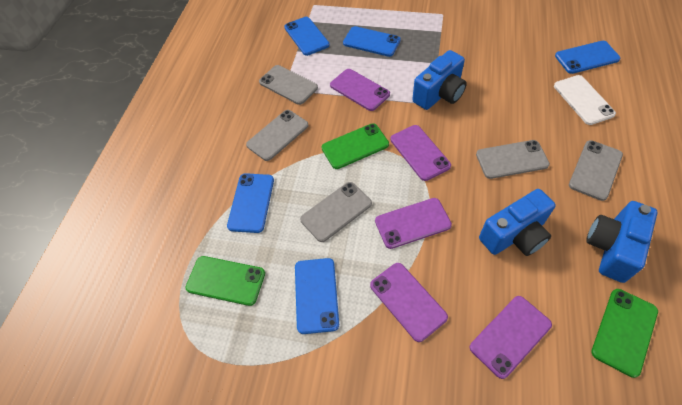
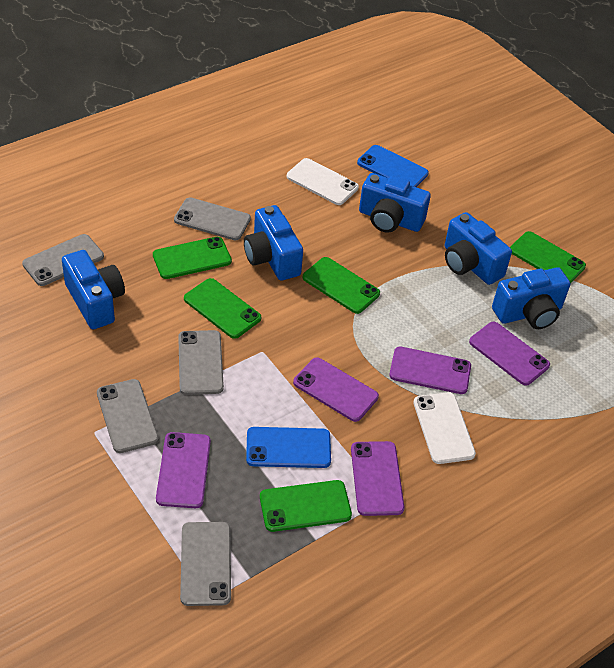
blue camera: [412,50,467,110] [479,189,556,256] [586,201,658,283] = 3 -> [62,250,125,329] [244,205,303,281] [359,173,431,232] [445,212,512,285] [492,267,570,329] = 5
blue phone: [227,173,274,233] [284,17,330,56] [295,258,339,334] [343,26,401,57] [555,41,621,74] = 5 -> [246,427,331,468] [357,145,429,187] = 2
green phone: [185,256,265,306] [322,123,389,169] [591,289,658,378] = 3 -> [153,237,232,279] [184,278,261,339] [260,480,352,532] [302,257,380,314] [510,231,586,284] = 5
white phone: [554,75,616,125] = 1 -> [287,158,359,205] [413,392,476,464] = 2

